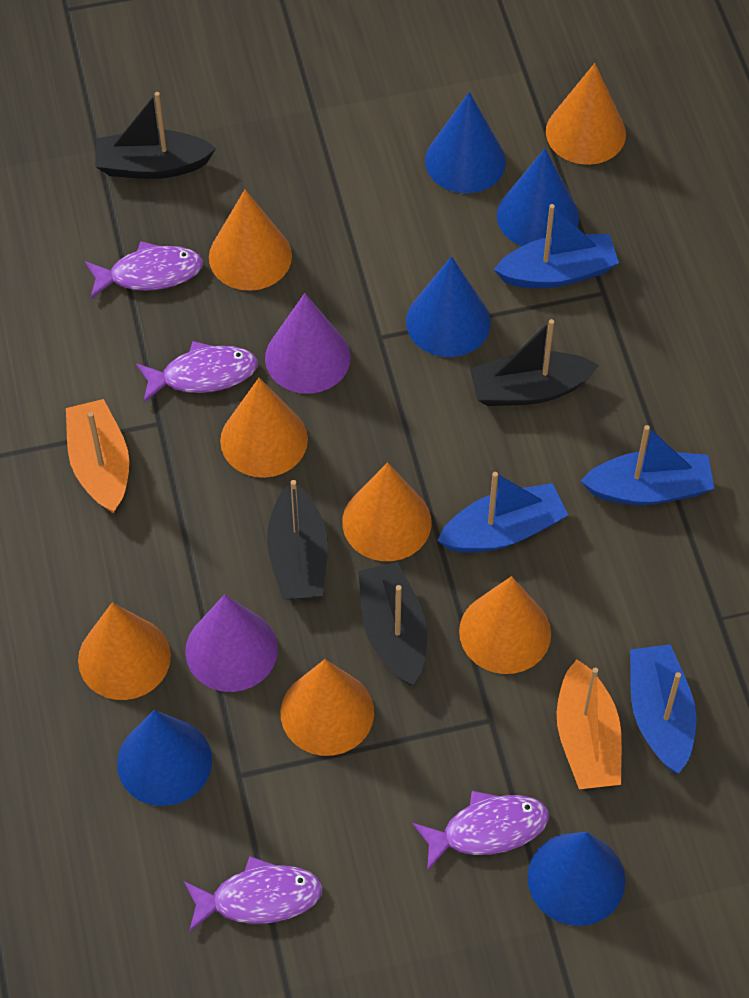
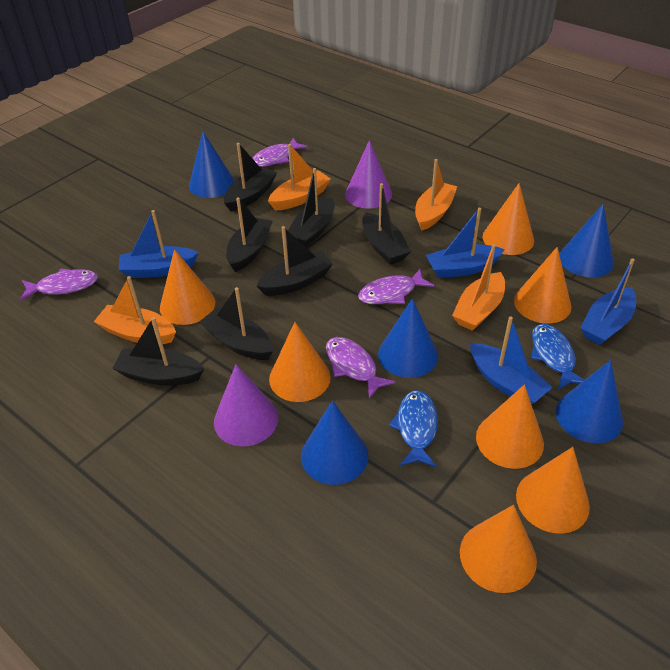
black boat: [95,92,216,179] [267,480,328,600] [358,562,427,685] [470,319,599,406] = 4 -> [112,317,204,386] [199,287,273,360] [224,143,277,211] [226,197,273,272] [257,226,333,296] [288,168,335,247] [362,183,411,265] = 7
blue fish: none = 0 -> [389,390,438,468] [531,324,585,389] = 2
orange boat: [66,399,129,514] [557,659,622,789] = 2 -> [94,276,176,344] [268,144,331,210] [415,159,457,231] [452,244,505,331] = 4

